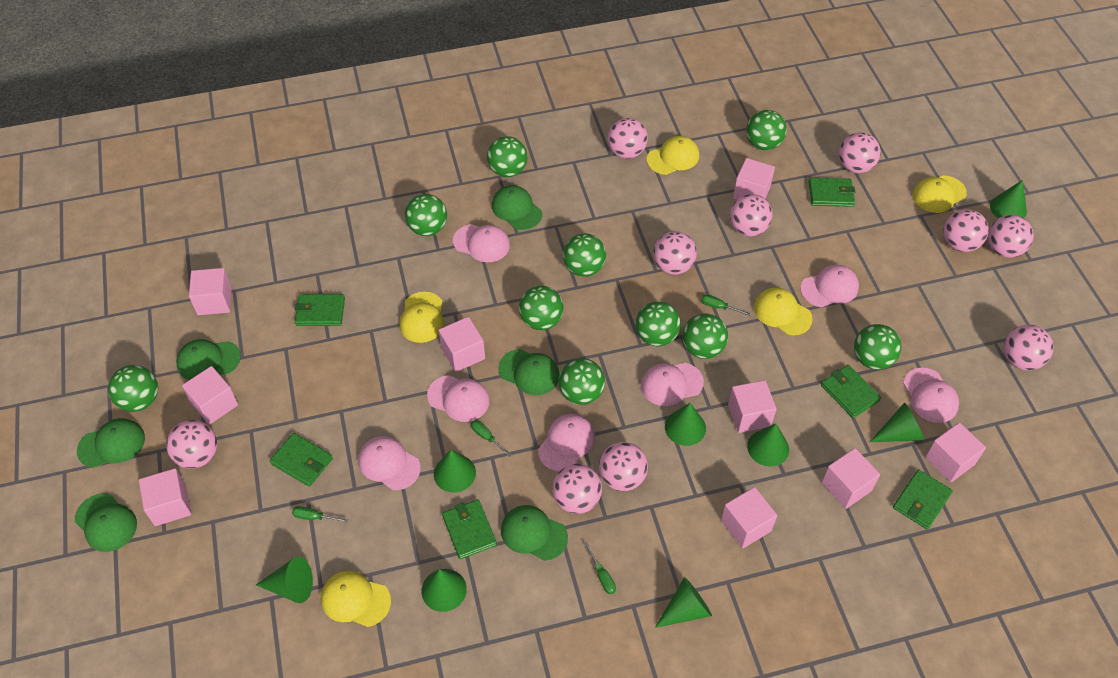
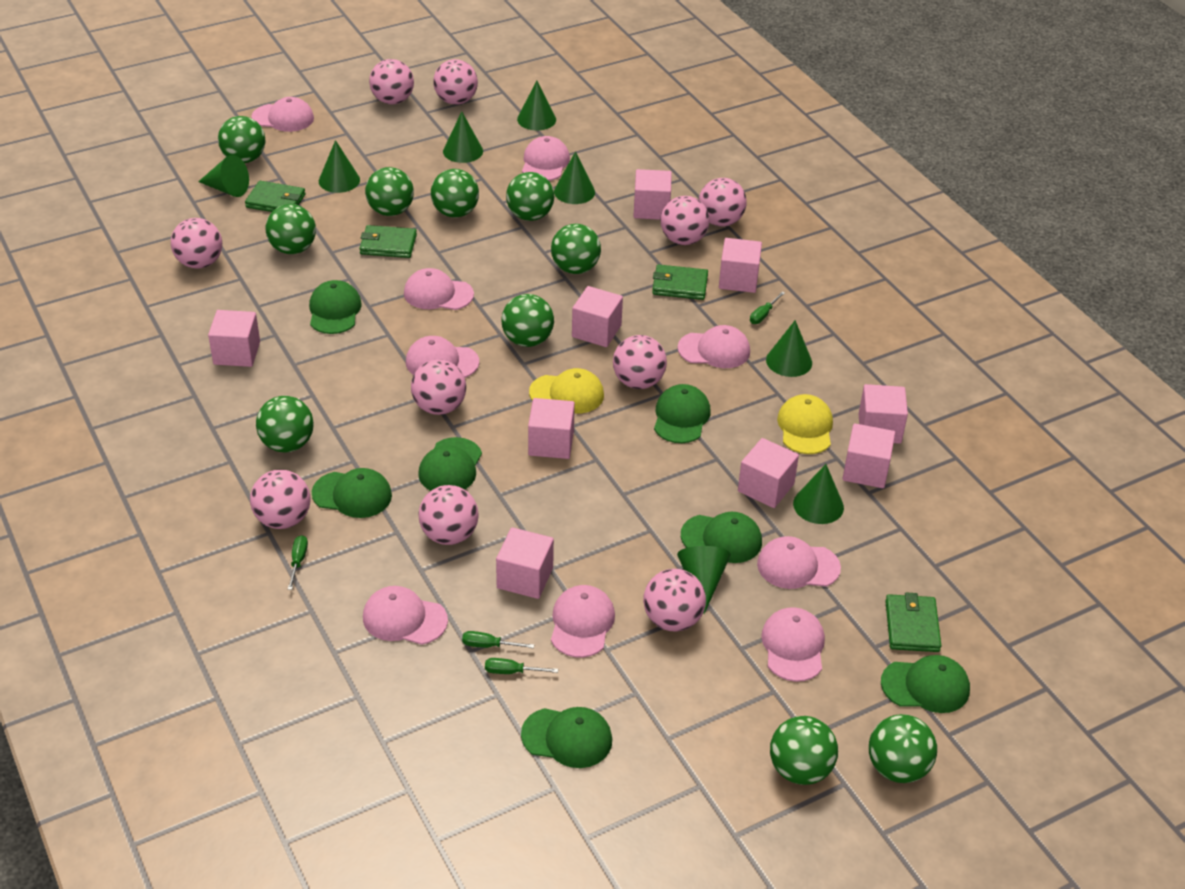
green cap: [75,493,137,552] [77,418,145,468] [176,339,241,380] [492,185,542,230] [498,349,560,395] [501,505,568,561] = 6 -> [309,280,362,334] [312,468,392,518] [418,437,482,491] [521,707,612,768] [654,384,711,443] [681,512,762,563] [881,655,970,713] = 7
green wallet: [270,433,333,487] [295,294,345,326] [442,499,497,559] [809,178,855,207] [821,365,881,418] [893,470,953,529] = 6 -> [245,181,306,212] [359,225,417,258] [652,264,708,300] [885,592,941,652] = 4
pink cap: [358,436,420,490] [427,375,490,422] [453,224,510,262] [538,414,595,471] [641,363,704,406] [800,265,859,307] [903,368,959,423] = 7 -> [251,97,314,132] [363,586,448,645] [404,268,474,310] [406,336,479,378] [522,136,570,181] [551,585,615,658] [677,325,750,368] [757,536,841,589] [761,607,825,682] = 9
yellow cap: [321,571,391,627] [400,292,444,343] [647,136,699,175] [754,288,813,335] [913,175,967,213] = 5 -> [529,368,604,414] [777,394,833,454] = 2

